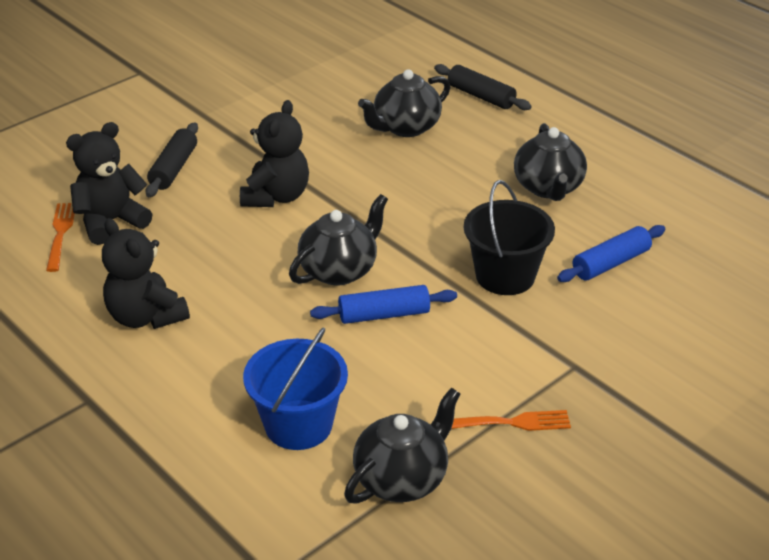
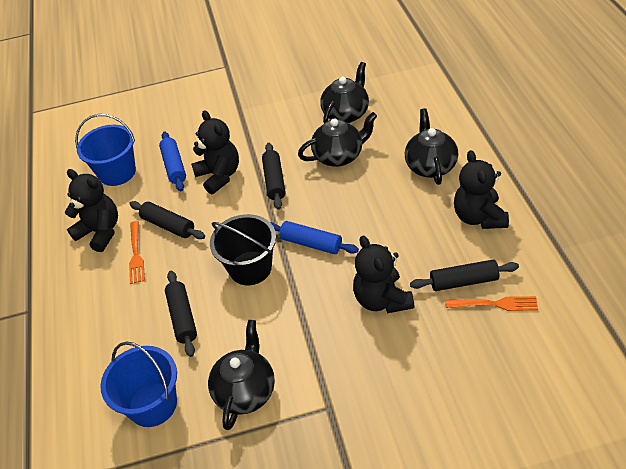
black rolling pin: [146,122,198,197] [434,64,532,110] = 2 -> [129,201,205,239] [165,271,197,357] [262,143,286,210] [410,260,519,291] = 4
black teddy bear: [66,122,153,245] [102,218,190,329] [240,100,309,207] = 3 -> [65,169,118,252] [191,110,239,194] [353,235,415,313] [454,150,509,229] = 4
blue bucket: [243,327,348,450] = 1 -> [75,114,136,186] [100,342,177,427] = 2

